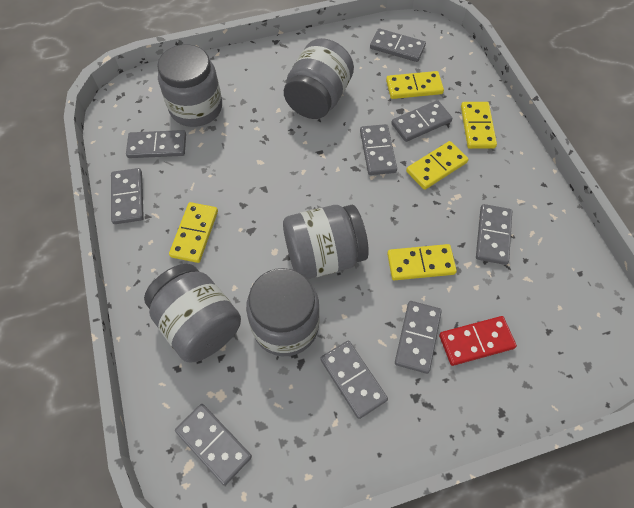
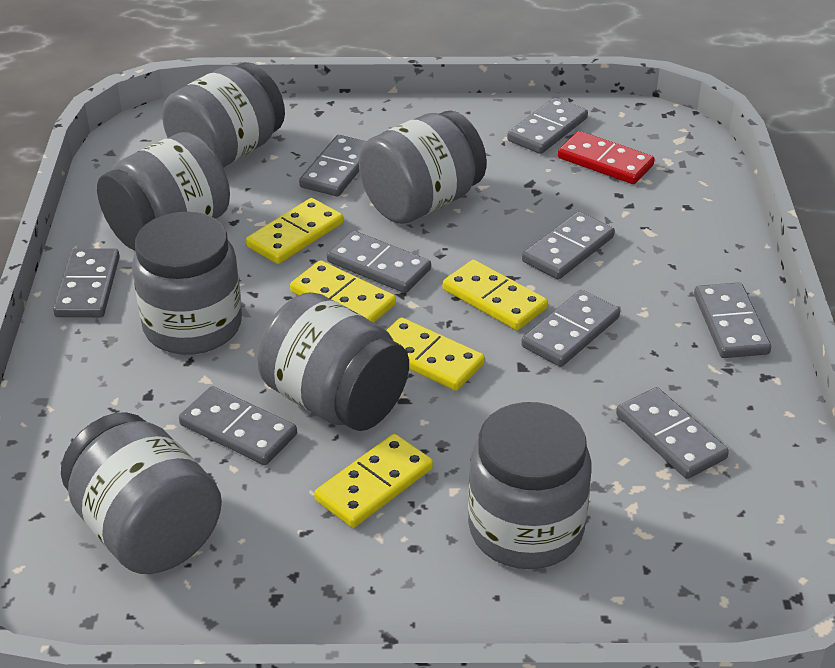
grey jar: [144,264,241,362] [157,45,222,127] [246,268,320,356] [283,205,369,279] [284,38,354,119] = 5 -> [61,412,222,574] [97,132,230,250] [132,212,242,355] [162,62,285,168] [258,292,409,431] [359,111,487,224] [468,402,591,569] = 7

